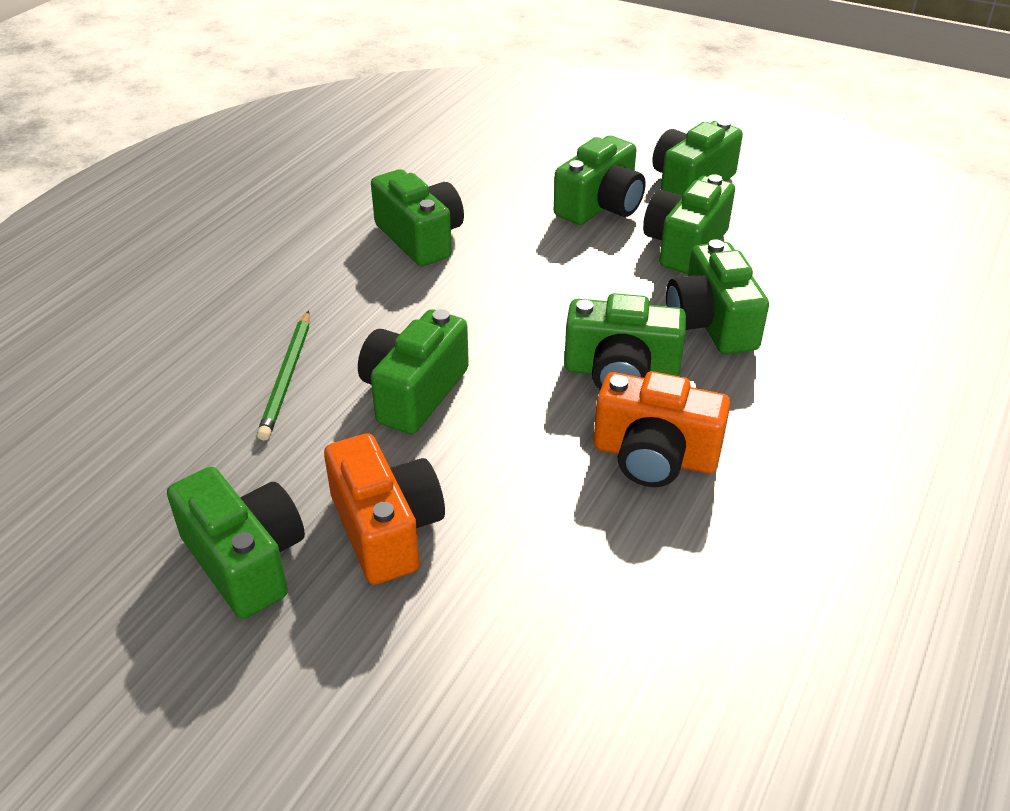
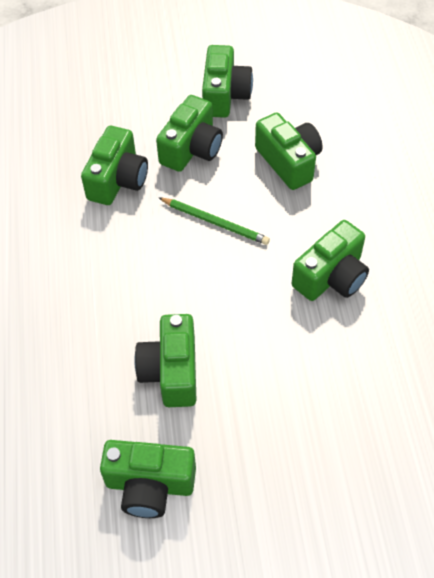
green camera: [167,467,305,619] [358,309,469,434] [371,169,464,266] [554,136,646,225] [564,293,686,390] [643,174,735,274] [652,119,743,196] [666,239,769,354] = 8 -> [81,126,148,205] [100,440,196,518] [134,314,196,407] [156,95,223,172] [202,45,253,118] [255,113,323,190] [292,220,369,301] = 7
orange camera: [324,433,445,585] [594,371,730,487] = 2 -> none = 0

